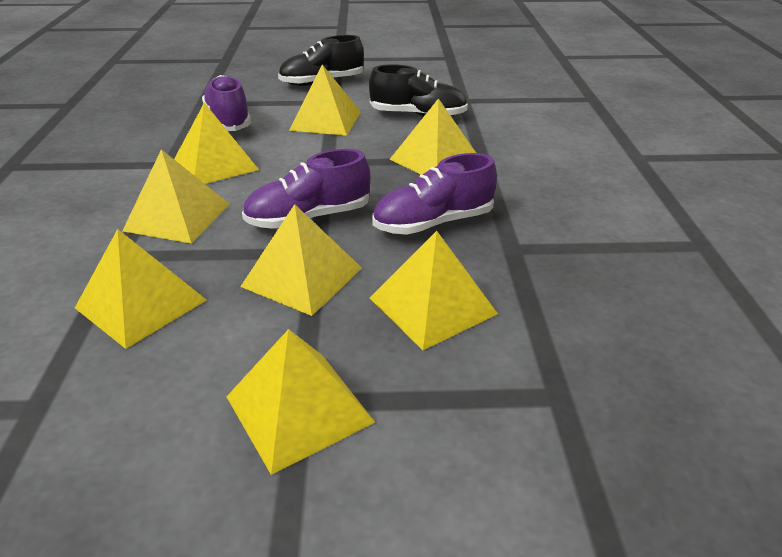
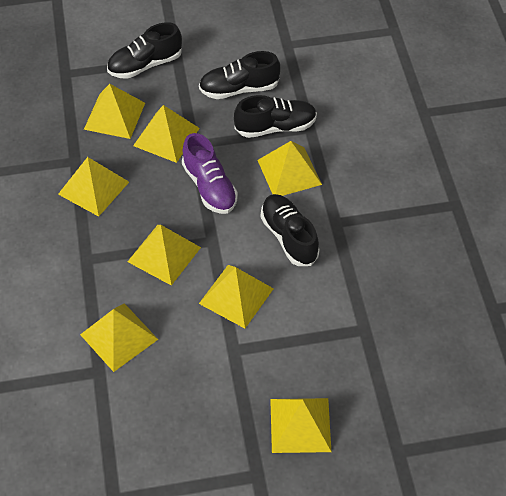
black shoe: [278,35,364,86] [369,64,468,117] = 2 -> [107,22,182,79] [199,51,280,99] [234,95,317,138] [261,194,319,266] = 4
purple shoe: [202,75,251,131] [242,149,370,229] [372,153,497,235] = 3 -> [182,133,238,214] = 1

